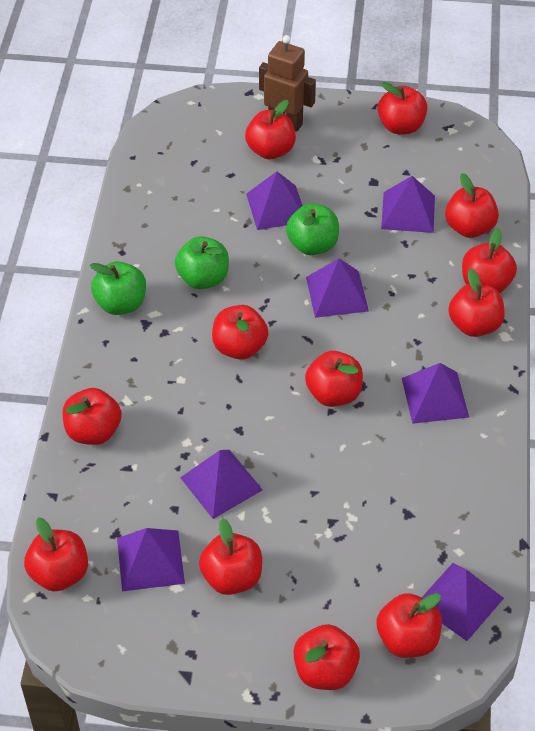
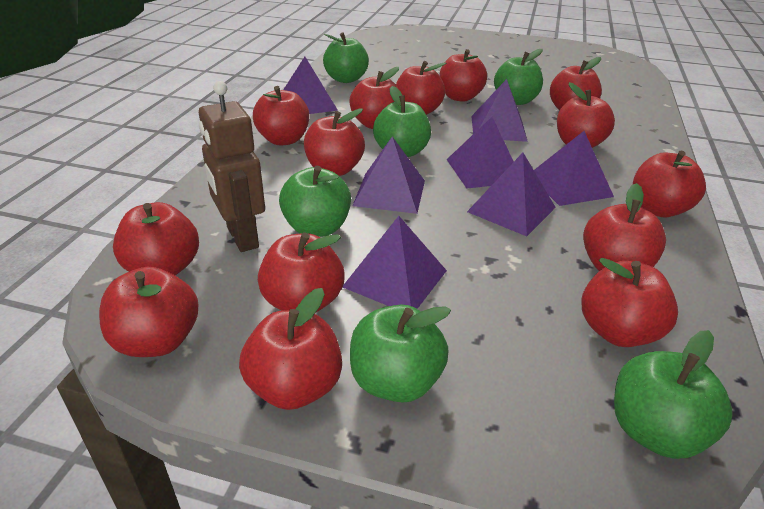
green apple: [90,261,146,315] [175,236,229,289] [286,203,339,255] = 3 -> [279,166,351,237] [323,32,369,83] [350,305,451,403] [373,86,431,157] [494,49,543,105] [614,330,733,459] = 6
red apple: [24,518,88,591] [62,388,122,445] [199,518,262,595] [212,305,268,360] [245,100,296,159] [293,624,360,690] [305,351,363,407] [376,593,442,658] [378,82,428,134] [445,173,499,238] [448,268,505,337] [462,228,517,293] = 12 -> [99,267,198,357] [113,202,199,275] [239,288,342,410] [253,86,309,145] [258,233,345,312] [304,108,365,176] [349,67,399,129] [396,61,446,115] [439,49,487,102] [550,57,602,110] [557,82,615,148] [581,258,678,347] [583,183,666,271] [633,151,706,217] = 14

